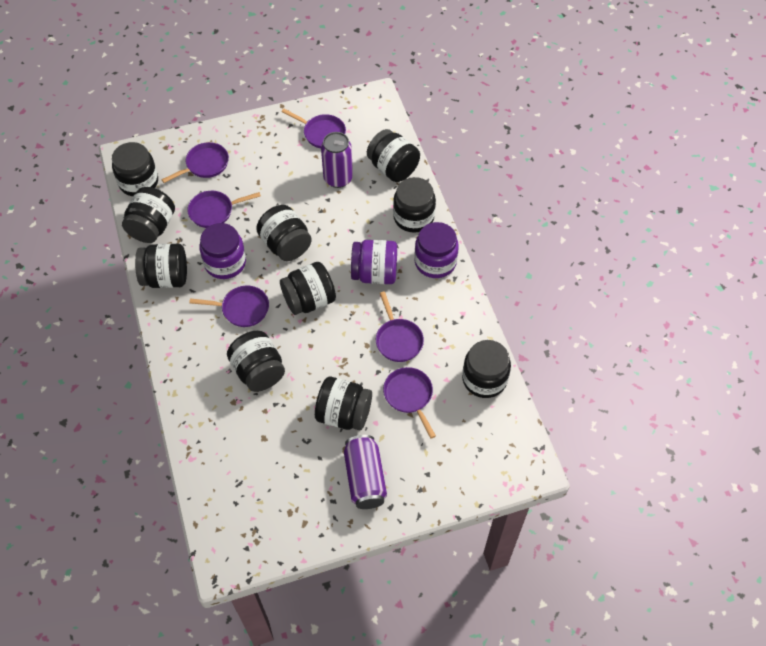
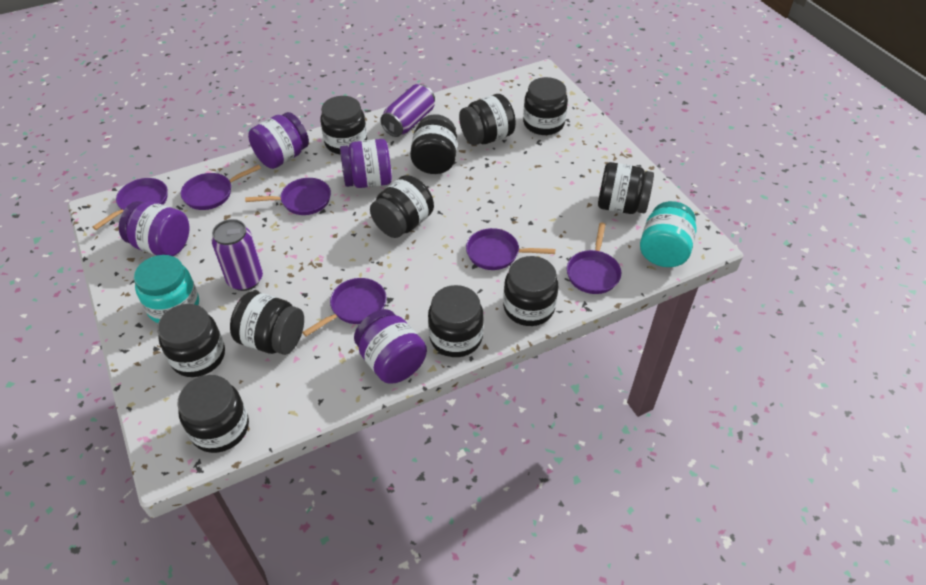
black jar: [112,142,158,196] [122,187,175,243] [135,243,187,288] [227,331,285,392] [256,205,312,261] [280,262,336,315] [315,377,372,430] [367,129,420,182] [393,177,436,233] [462,340,511,398] = 10 -> [157,304,225,377] [177,375,249,453] [230,291,304,355] [320,96,367,155] [370,175,434,238] [410,114,458,174] [428,285,484,357] [459,94,516,146] [503,256,558,326] [523,77,568,135] [598,162,654,214] = 11
purple jar: [199,223,246,279] [351,240,397,284] [414,222,459,278] = 3 -> [119,201,189,256] [248,112,309,169] [340,139,392,188] [354,309,427,384] = 4
turquoise jar: none = 0 -> [134,255,199,323] [640,201,696,267] = 2

